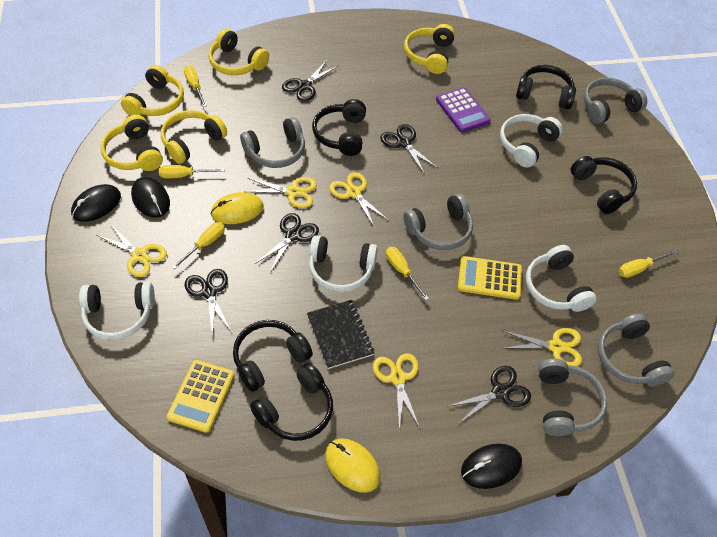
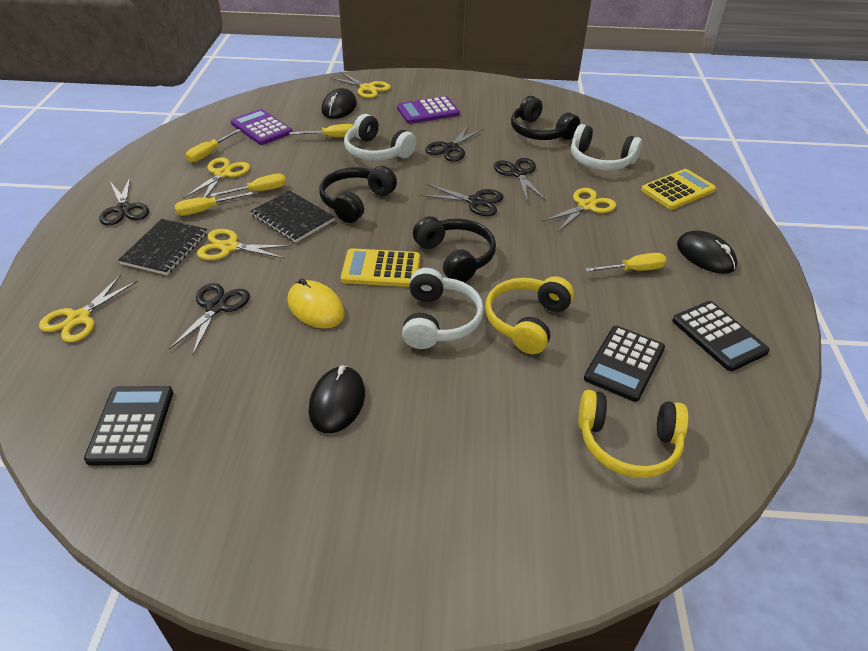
black calculator: none = 0 -> [84,386,173,465] [584,326,665,402] [672,301,770,371] = 3
black headphones: [233,320,313,392] [250,363,333,441] [312,99,366,156] [516,65,576,109] [570,156,637,214] = 5 -> [319,166,397,223] [413,216,496,282] [511,96,580,140] = 3
black notebook: [307,300,374,369] = 1 -> [118,219,207,275] [250,190,334,243] = 2
grey headphones: [240,117,305,168] [404,194,473,250] [538,359,607,436] [584,78,647,124] [598,314,674,386] = 5 -> none = 0
purple calculator: [436,87,491,133] = 1 -> [231,109,293,145] [397,96,460,124] = 2
white headphones: [79,282,155,340] [309,235,378,292] [500,114,563,168] [526,245,597,312] = 4 -> [344,114,416,161] [402,268,484,349] [571,124,642,170] = 3
yellow headphones: [100,115,163,171] [121,65,184,116] [161,110,227,164] [208,28,269,75] [404,24,455,74] = 5 -> [485,276,574,354] [578,390,689,478] = 2
yellow mouse: [211,192,264,224] [325,438,380,493] = 2 -> [287,279,345,329] = 1

